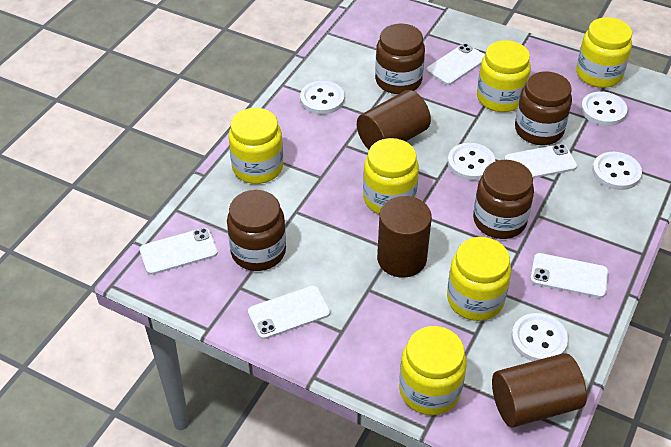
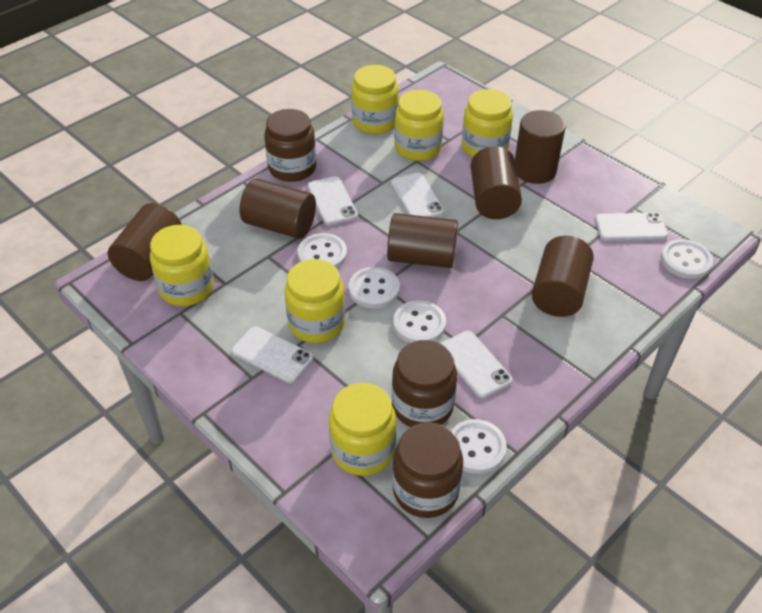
brown cylinder: [357,90,431,150] [377,196,432,278] [492,353,587,428] = 3 -> [108,203,182,281] [240,178,316,239] [387,213,458,268] [470,146,522,219] [515,110,566,184] [532,236,594,317] = 6
brown jar: [227,190,286,271] [375,23,425,94] [473,160,534,239] [515,71,572,145] = 4 -> [264,109,316,182] [392,340,457,427] [392,422,463,518] = 3

